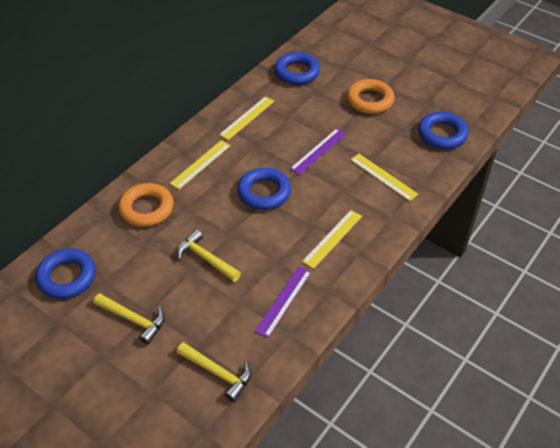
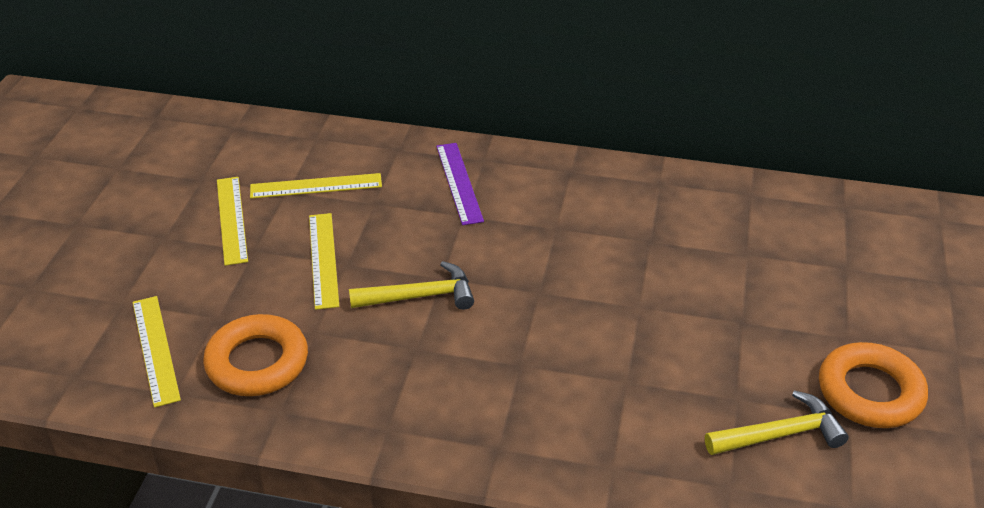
blue ring: [35,249,96,299] [237,168,291,210] [274,52,320,85] [418,112,469,149] = 4 -> none = 0
purple ruler: [255,266,311,338] [290,128,346,175] = 2 -> [436,143,484,225] = 1
yellow hammer: [94,293,165,345] [177,230,241,282] [177,342,252,402] = 3 -> [349,261,474,310] [705,391,849,455] = 2

